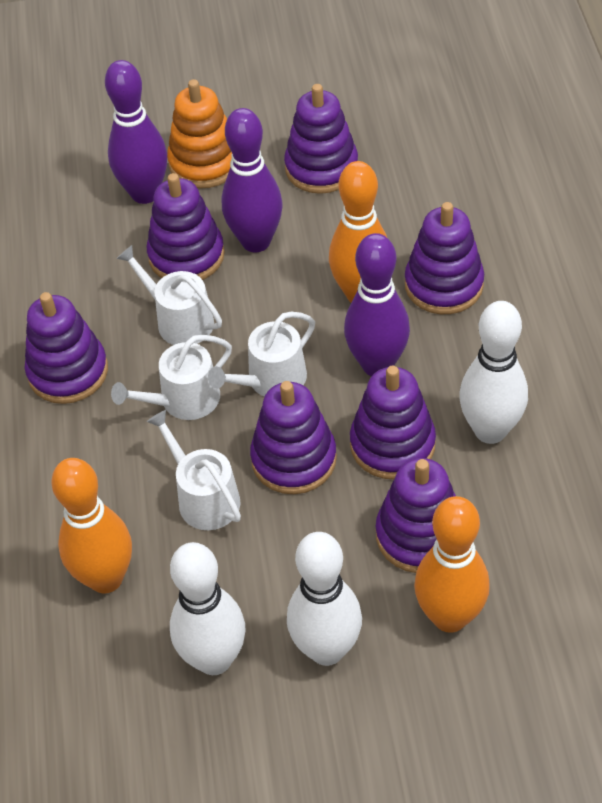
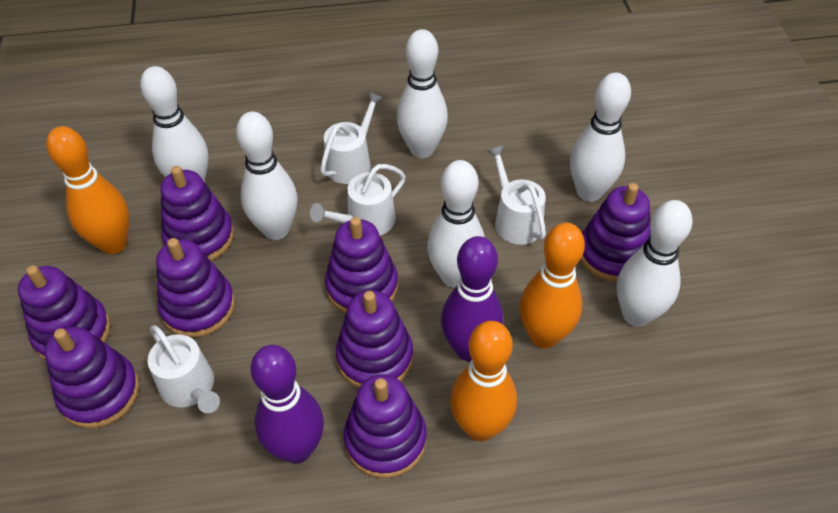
orange stacking toy: [167,79,232,188] = 1 -> none = 0
purple bowling pin: [105,60,167,204] [222,108,282,252] [344,233,410,376] = 3 -> [250,345,324,464] [441,236,503,361] = 2
purple stacking toy: [25,292,108,404] [147,173,225,280] [250,381,337,494] [284,84,358,194] [350,366,436,479] [376,458,456,573] [405,202,484,314] = 7 -> [18,265,111,361] [44,327,139,428] [156,238,235,338] [161,166,234,261] [325,217,398,313] [336,290,413,388] [344,374,427,478] [580,183,651,282] = 8
white bowling pin: [170,542,246,675] [287,532,362,666] [459,301,528,444] = 3 -> [140,66,208,183] [236,112,298,240] [397,29,448,158] [427,160,485,288] [570,73,631,202] [617,200,693,327] = 6

